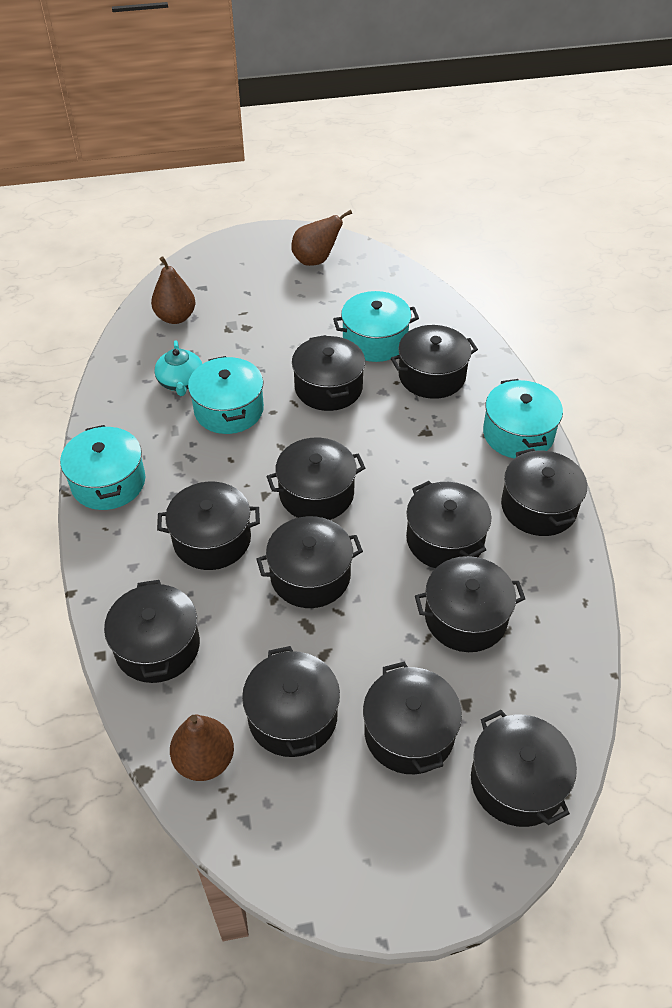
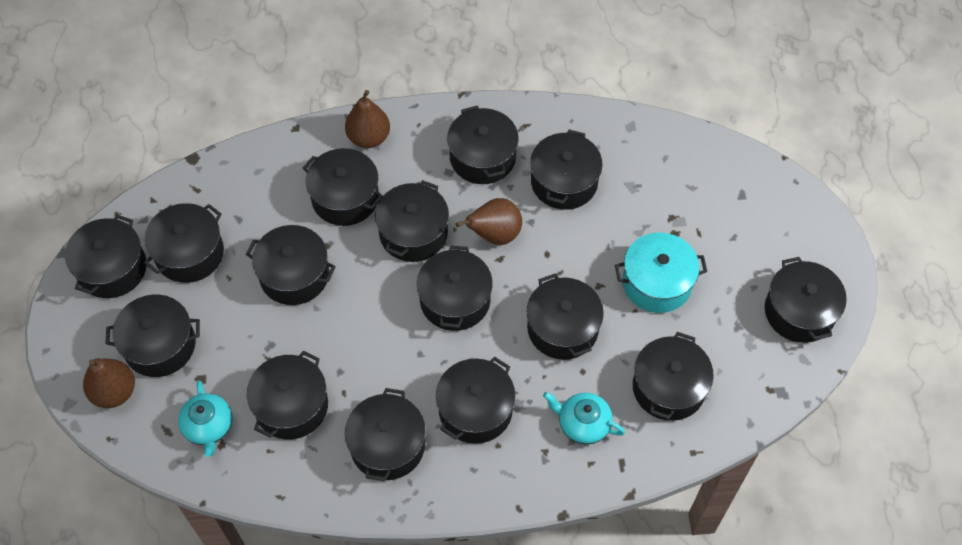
black pot: [104,580,200,683] [157,482,260,570] [242,646,340,757] [256,516,363,608] [266,438,365,520] [292,335,365,411] [363,662,462,774] [391,325,478,399] [406,481,491,568] [415,556,525,652] [471,710,577,827] [501,448,587,536] = 12 -> [65,215,146,298] [105,295,200,377] [144,203,224,283] [246,225,336,305] [247,351,328,439] [303,148,383,226] [345,388,426,481] [375,180,449,262] [417,245,493,331] [436,357,515,444] [447,106,519,184] [527,274,604,360] [530,130,603,210] [633,332,713,421] [765,257,847,343] = 15
turquoise pot: [60,425,145,510] [188,356,264,434] [333,291,419,362] [483,379,563,459] = 4 -> [615,233,707,313] = 1
turquoise teapot: [155,340,202,396] = 1 -> [178,380,232,457] [543,392,625,444] = 2

